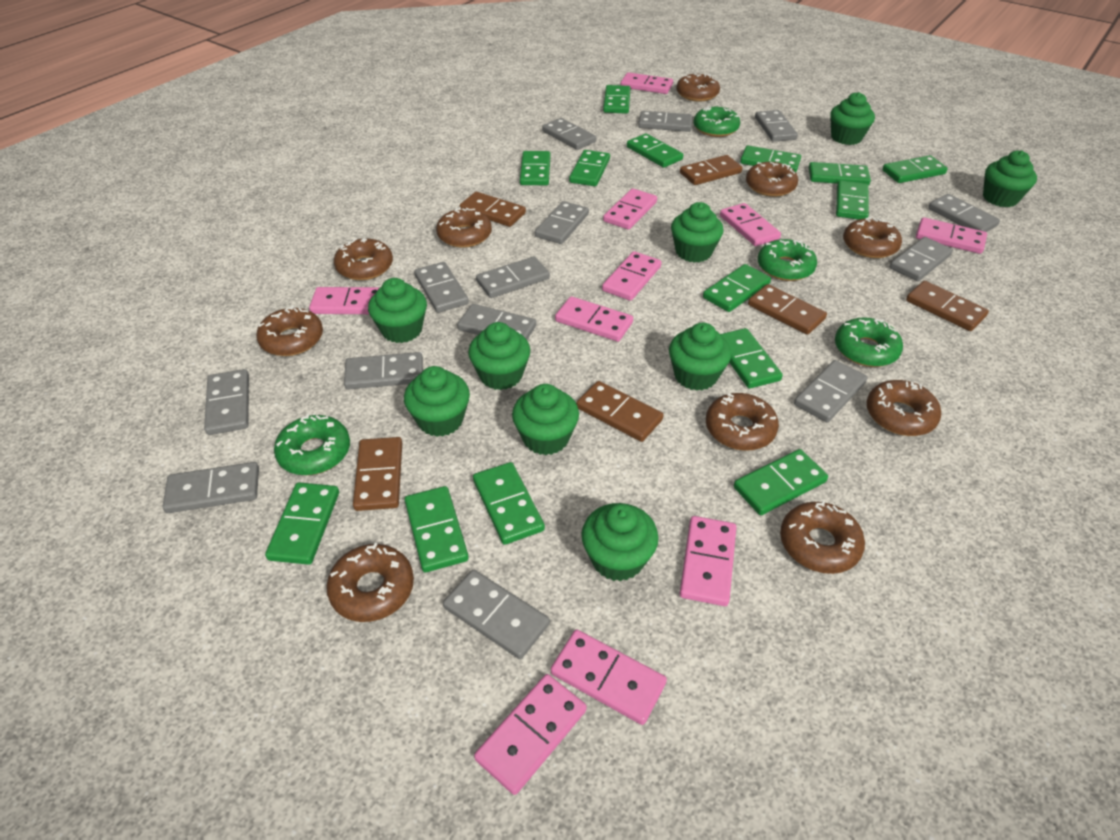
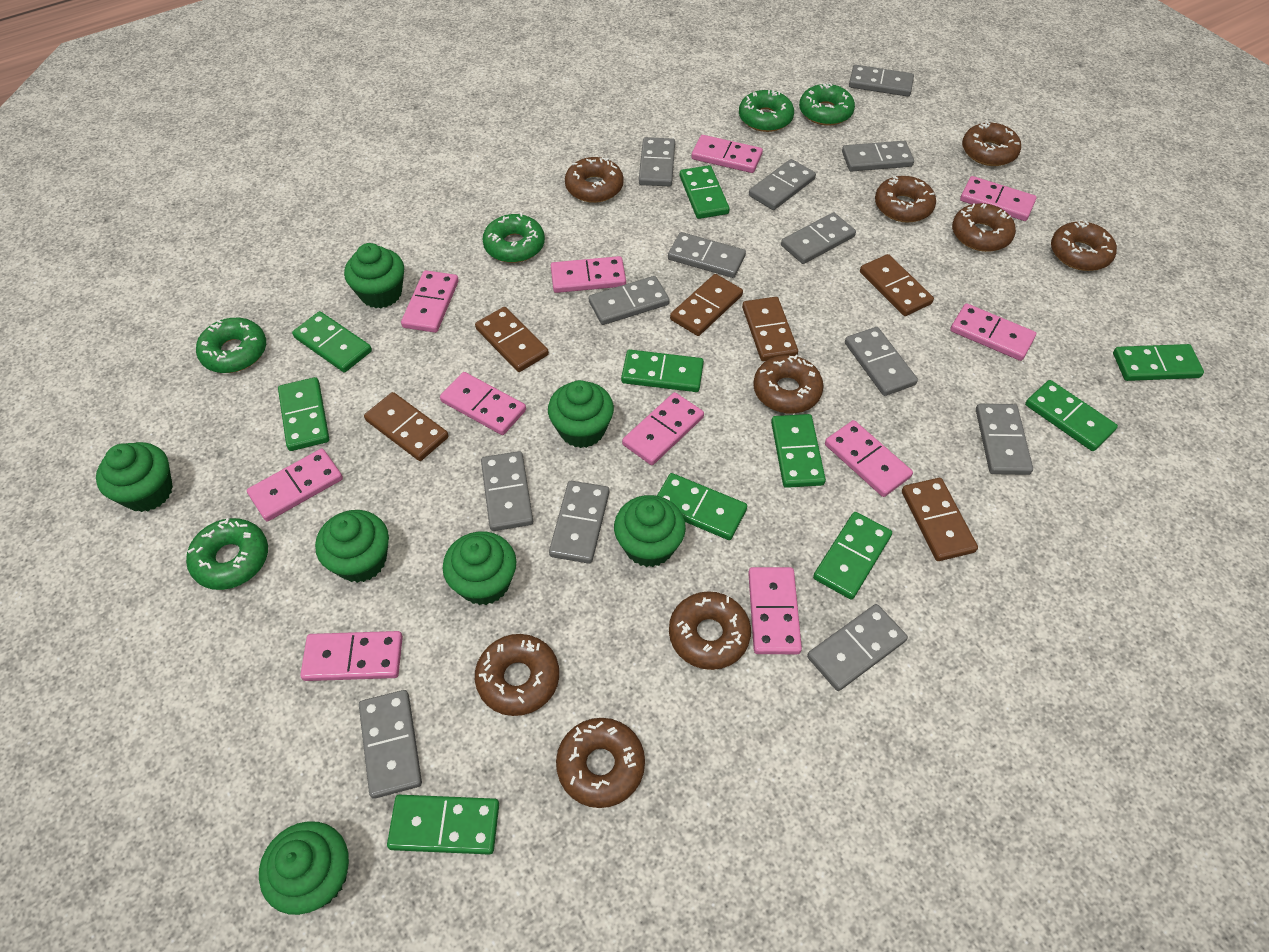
brown donut: [256,306,323,356] [326,543,414,622] [334,238,393,280] [436,207,492,248] [676,73,720,102] [706,393,779,451] [746,162,798,197] [780,500,865,574] [843,217,902,258] [867,380,941,436] = 10 -> [475,634,559,716] [556,718,645,808] [565,157,624,203] [669,591,751,670] [753,355,824,413] [875,176,936,223] [952,203,1016,252] [962,121,1021,166] [1051,221,1117,271] = 9
green cupcake: [368,278,427,343] [404,366,470,437] [468,322,530,390] [512,384,579,455] [581,503,659,581] [669,323,731,391] [671,202,724,263] [830,92,875,145] [983,150,1037,207] = 9 -> [96,442,173,512] [259,821,349,915] [315,510,389,583] [344,243,404,308] [443,531,517,605] [548,380,614,448] [614,495,686,567] = 7
green domino: [265,482,339,565] [405,486,469,572] [473,462,545,545] [520,151,550,185] [569,150,610,186] [603,85,631,114] [627,134,683,168] [703,264,771,312] [721,328,783,388] [734,449,828,515] [740,146,801,172] [809,162,871,185] [836,180,869,220] [882,155,948,183] = 14 -> [278,377,329,451] [292,311,372,372] [387,795,499,855] [621,350,704,392] [657,473,747,540] [680,165,730,219] [771,414,826,488] [813,512,892,600] [1025,380,1118,451] [1113,344,1204,381] = 10
green donut: [274,414,350,475] [694,106,740,137] [758,239,817,281] [835,317,903,367] = 4 -> [186,518,268,590] [196,318,266,373] [482,213,545,263] [739,90,794,132] [799,83,855,126] = 5
grey domino: [162,462,259,513] [204,369,249,435] [344,352,423,389] [414,262,469,313] [443,570,550,659] [457,304,536,340] [476,256,550,298] [535,201,589,244] [542,118,596,150] [638,111,693,132] [755,110,798,142] [794,360,867,423] [890,237,953,281] [928,194,1000,232] = 14 -> [359,690,422,799] [481,451,533,531] [549,481,609,564] [589,276,670,325] [639,137,675,186] [668,232,746,278] [749,159,816,210] [781,212,856,264] [807,604,908,691] [842,141,914,172] [845,327,918,396] [849,65,914,97] [976,404,1033,475] = 13
pink domino: [309,287,380,314] [474,674,587,795] [551,630,667,725] [555,296,633,342] [602,251,661,301] [603,188,657,230] [621,72,673,94] [679,516,736,606] [720,203,781,246] [916,217,987,254] = 10 -> [247,449,343,522] [300,631,403,681] [401,270,459,333] [440,372,526,435] [551,256,626,293] [622,392,704,465] [692,135,763,173] [748,567,802,654] [825,420,913,497] [950,303,1036,361] [960,176,1037,221] = 11

